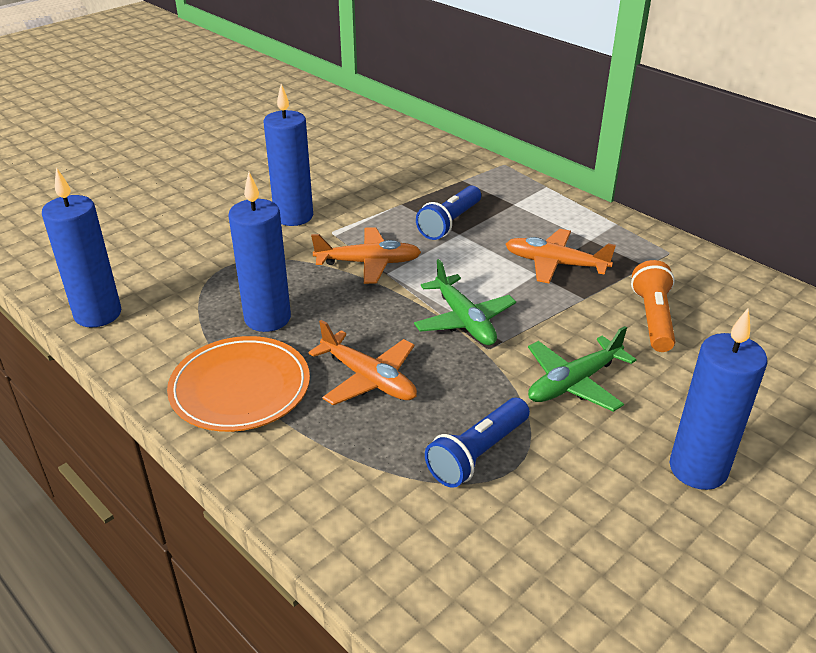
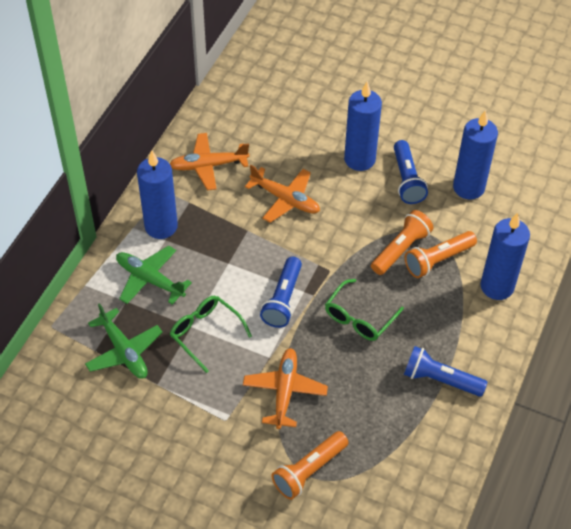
blue flashlight: [416,185,481,240] [425,398,530,488] = 2 -> [260,257,302,328] [394,140,428,204] [404,346,487,397] = 3
green glasses: none = 0 -> [170,295,252,373] [325,279,404,341] = 2
orange flashlight: [631,260,675,352] = 1 -> [272,431,349,500] [371,210,433,275] [405,231,477,278] = 3
orange plate: [167,336,310,432] = 1 -> none = 0

